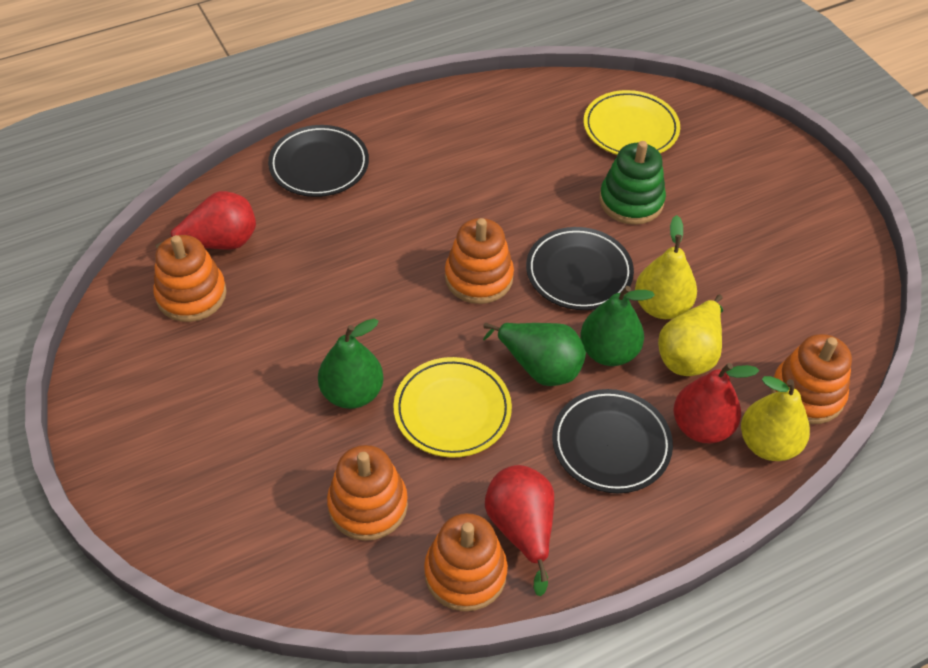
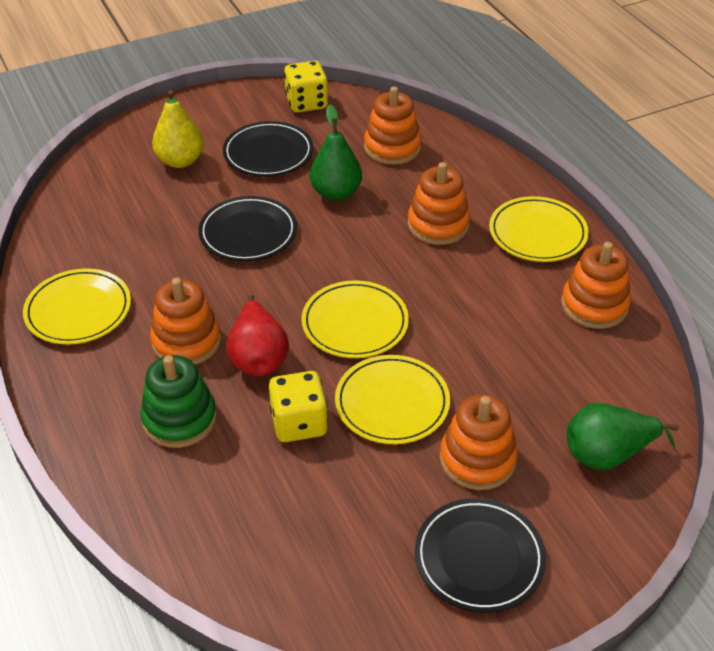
green pear: [318,318,384,409] [483,323,586,386] [580,286,655,366] = 3 -> [310,105,362,201] [567,403,679,471] = 2
red pear: [155,191,256,250] [485,465,554,596] [673,363,759,443] = 3 -> [226,295,289,376] = 1
yellow dice: none = 0 -> [269,371,328,442] [284,61,328,113] = 2
yellow pear: [635,215,697,319] [658,294,723,376] [741,376,810,461] = 3 -> [152,90,204,168] = 1
yellow plate: [393,357,512,458] [584,90,680,155] = 2 -> [23,268,131,345] [301,280,409,358] [335,355,450,444] [489,196,589,262] = 4

